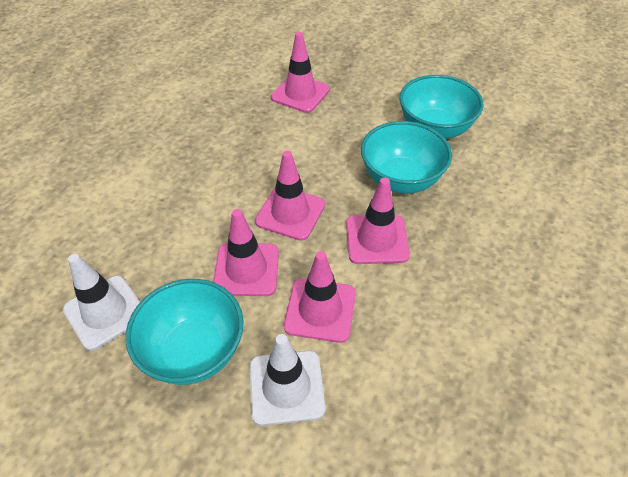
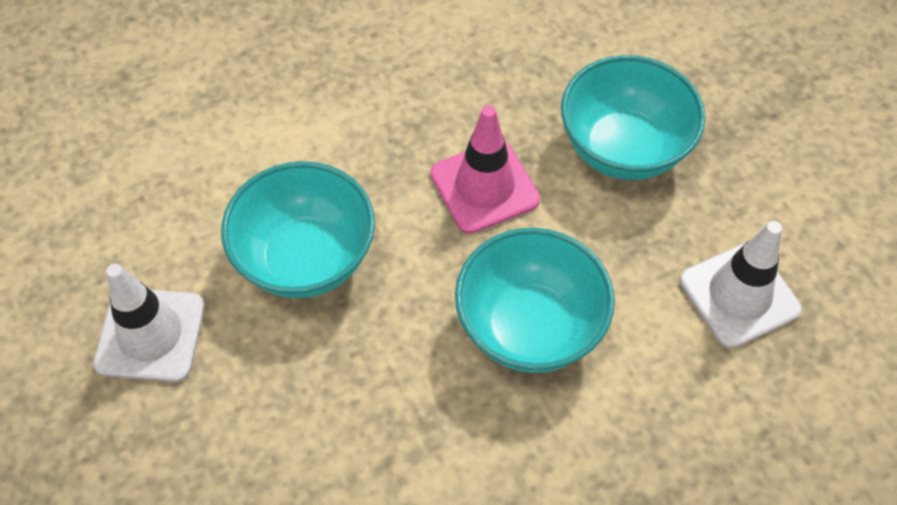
pink traffic cone: [213,209,279,296] [255,151,325,241] [271,32,330,113] [284,251,356,343] [346,177,410,264] = 5 -> [430,105,540,234] = 1

